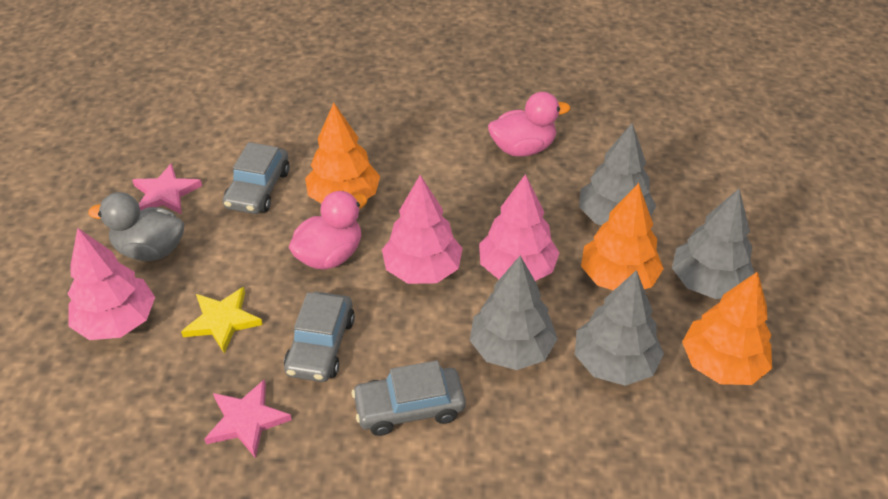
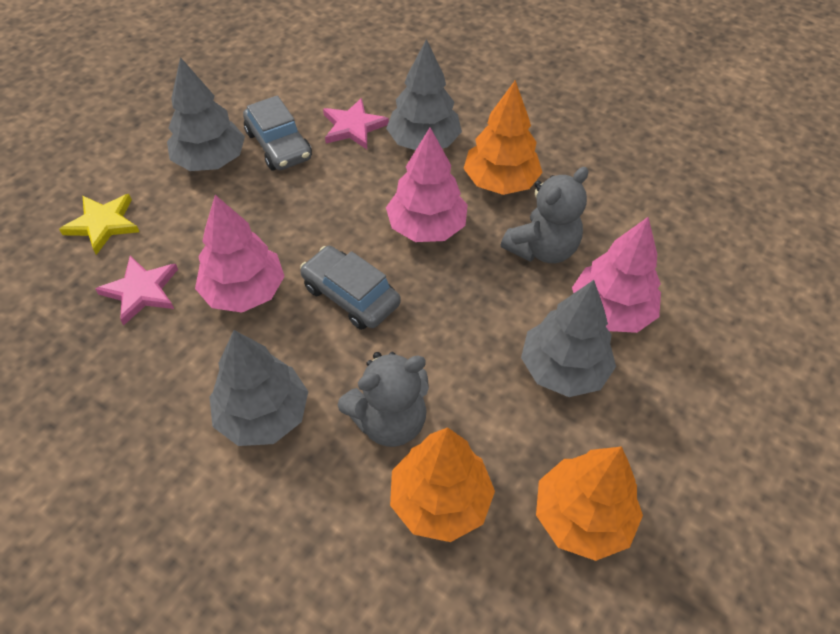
grey car: [223,142,290,214] [284,292,355,382] [352,360,466,436] = 3 -> [243,95,312,170] [300,246,401,330] = 2
grey duck: [88,192,184,261] = 1 -> none = 0
grey teddy bear: none = 0 -> [338,352,429,447] [501,167,588,263] = 2
pink duck: [288,191,368,270] [488,92,570,157] = 2 -> none = 0

